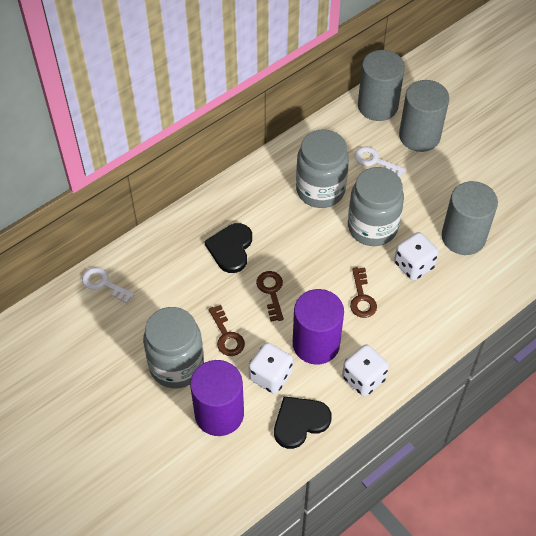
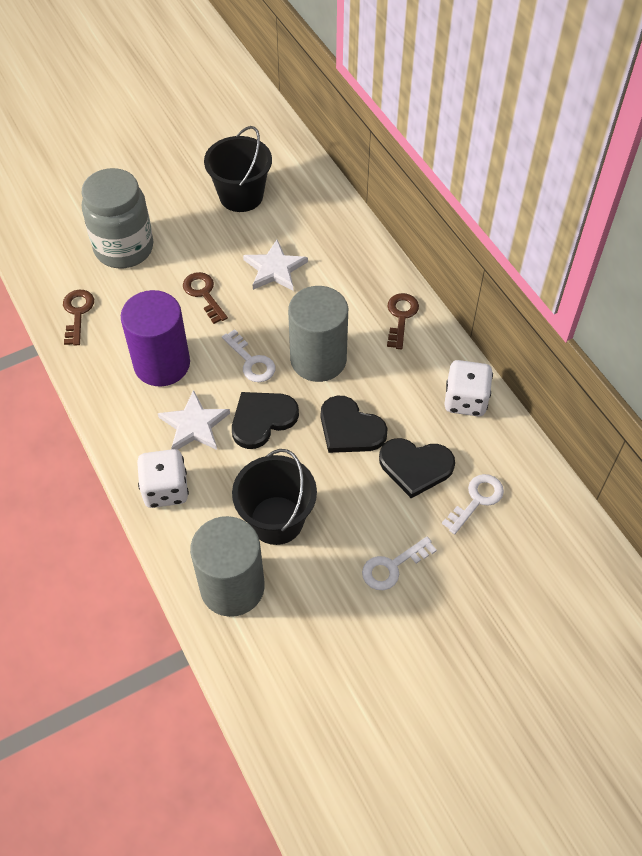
black bucket: none = 0 -> [204,126,272,212] [232,449,317,545] = 2
black heart: [204,223,252,273] [274,396,332,449] = 2 -> [232,392,299,449] [321,396,388,453] [379,438,455,498] = 3
grey cylinder: [358,50,405,121] [399,80,449,152] [442,181,498,255] = 3 -> [190,516,265,617] [288,286,348,382] = 2
grey jar: [143,307,204,388] [296,129,349,208] [348,167,404,246] = 3 -> [82,168,154,268] = 1
purple cylinder: [190,360,244,436] [293,289,344,365] = 2 -> [121,290,190,386] = 1
white dice: [249,342,293,394] [342,344,389,396] [394,232,439,280] = 3 -> [137,449,189,508] [444,360,493,416] = 2
white key: [82,267,135,304] [355,146,406,178] = 2 -> [222,329,275,382] [362,537,437,590] [442,474,504,534] = 3
white star: none = 0 -> [158,390,230,450] [243,240,308,291] = 2

